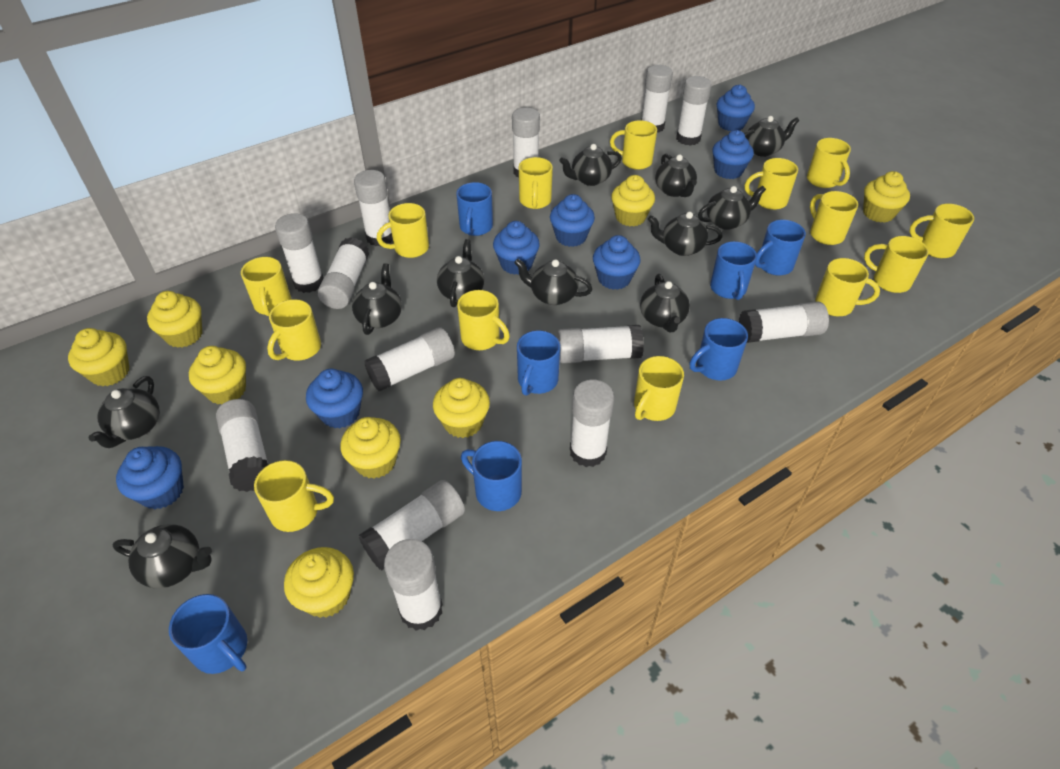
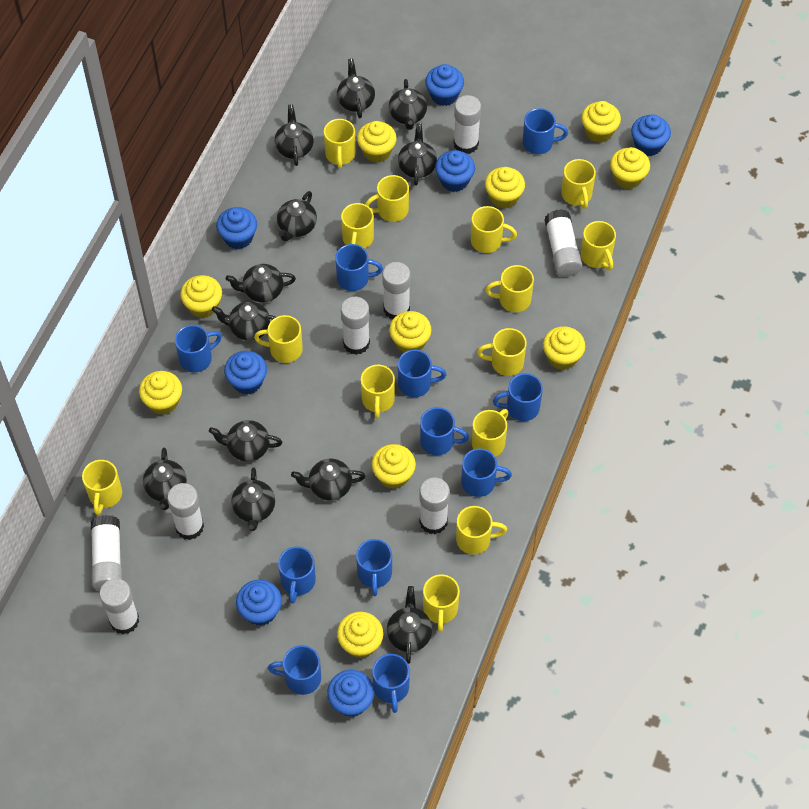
black teapot: [88,376,160,448] [112,524,212,588] [352,263,402,335] [437,239,484,307] [514,259,592,305] [559,144,622,186] [640,274,690,333] [648,212,723,256] [655,154,697,197] [698,186,766,230] [744,116,799,157] = 11 -> [143,447,187,510] [209,420,282,462] [212,301,276,341] [226,264,296,302] [231,468,275,531] [275,104,314,166] [277,191,317,241] [291,459,366,501] [337,58,375,118] [387,586,432,664] [389,79,427,130] [398,123,437,186] = 12
blue mug: [169,594,247,674] [456,182,493,236] [461,441,522,511] [517,330,560,396] [690,318,748,380] [710,241,757,300] [755,220,806,275] = 7 -> [175,325,222,372] [268,645,321,695] [278,547,316,604] [335,244,383,291] [356,539,392,596] [372,654,410,713] [398,350,446,397] [420,407,469,455] [461,448,512,497] [493,373,543,421] [523,108,568,154] = 11
white glue stick: [216,399,269,492] [275,213,324,293] [318,237,369,309] [354,170,393,246] [359,480,465,570] [364,327,455,392] [384,539,443,631] [512,107,540,178] [557,325,644,363] [570,380,614,467] [641,65,673,133] [676,76,712,146] [739,301,829,343] = 13 -> [91,515,122,591] [99,578,139,634] [167,483,204,540] [341,297,370,355] [382,262,411,319] [419,477,450,534] [454,95,481,154] [544,209,583,277] = 8
yellow cupcake: [68,328,129,387] [147,291,202,348] [189,346,246,405] [284,547,354,618] [340,417,401,479] [433,378,490,438] [611,175,655,226] [863,171,910,223] = 8 -> [139,371,182,415] [180,275,222,318] [337,612,384,658] [357,121,397,163] [372,444,416,489] [389,311,432,353] [485,167,525,209] [543,326,585,370] [581,101,621,143] [610,147,650,189] = 10

